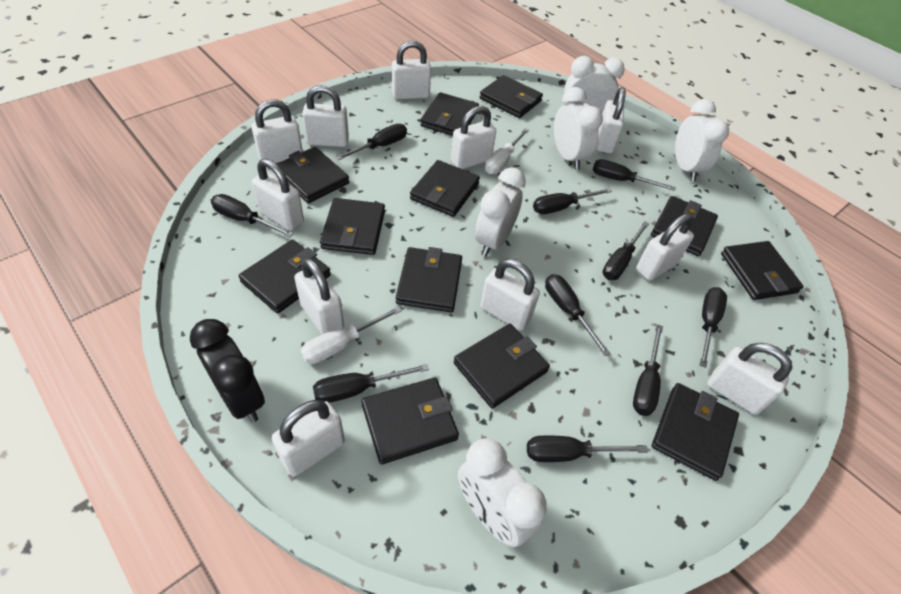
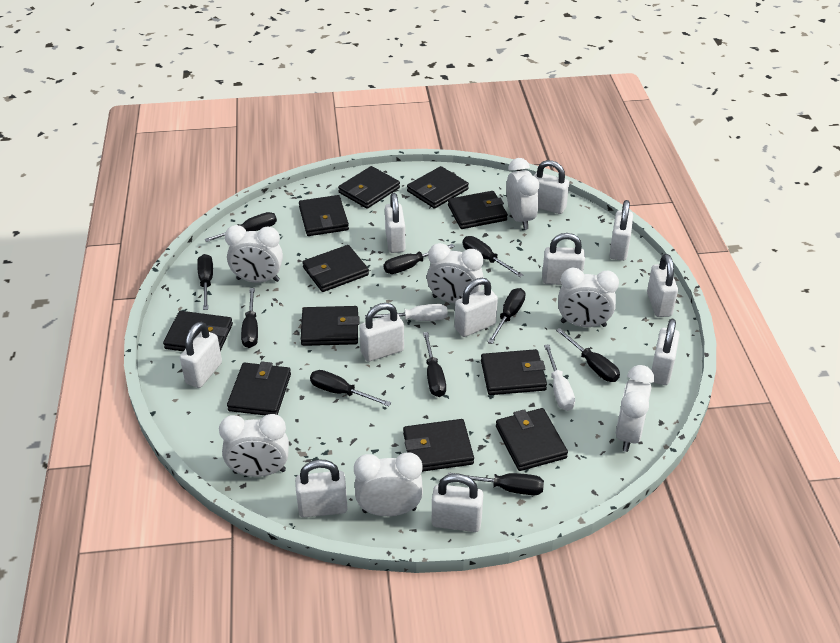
black clock: [190,319,265,423] = 1 -> none = 0
black wallet: [239,240,331,314] [277,147,349,204] [320,198,385,255] [361,378,459,465] [396,247,462,312] [410,160,480,217] [420,92,479,136] [454,324,550,409] [480,75,543,118] [651,196,718,256] [652,383,739,481] [721,241,804,300] = 12 -> [163,311,233,351] [227,361,291,415] [299,195,349,236] [301,306,359,346] [302,245,369,292] [338,166,400,209] [403,419,474,472] [407,166,469,209] [448,191,508,229] [481,349,547,395] [496,408,568,471] = 11
white clock: [458,438,547,547] [475,167,526,257] [554,87,603,170] [564,56,625,113] [675,99,729,181] = 5 -> [219,414,289,477] [225,225,283,283] [354,452,423,516] [427,243,483,303] [506,158,539,230] [558,267,619,327] [616,365,654,452] = 7

